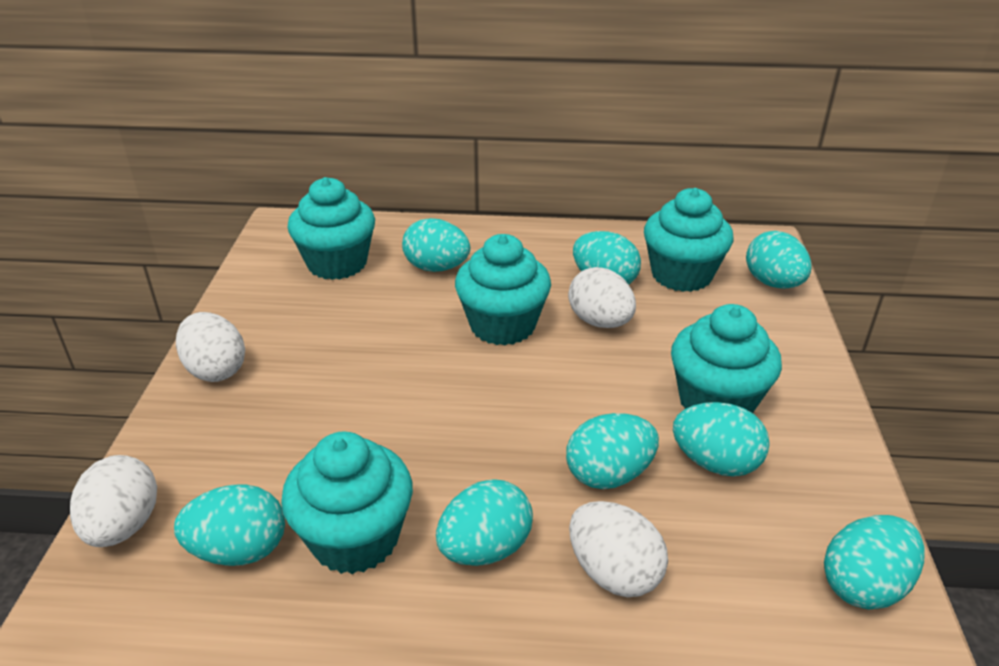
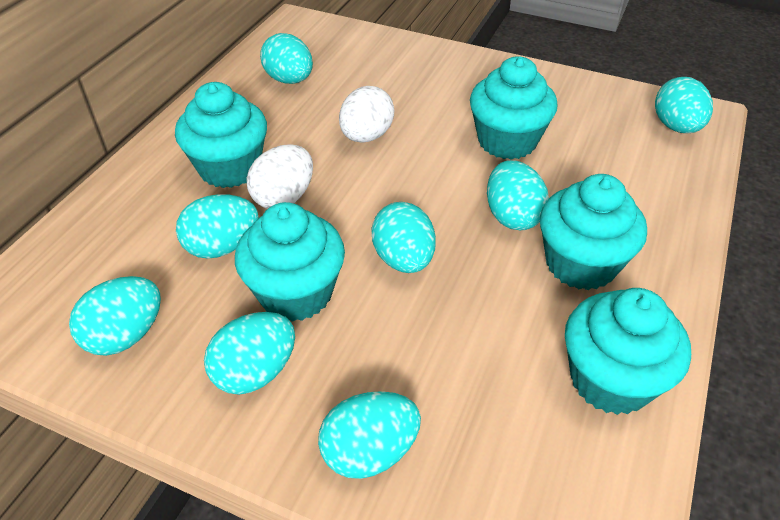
white egg: [70,455,157,547] [176,312,245,382] [568,267,636,328] [569,501,668,597] = 4 -> [247,144,313,209] [339,86,394,143] = 2

